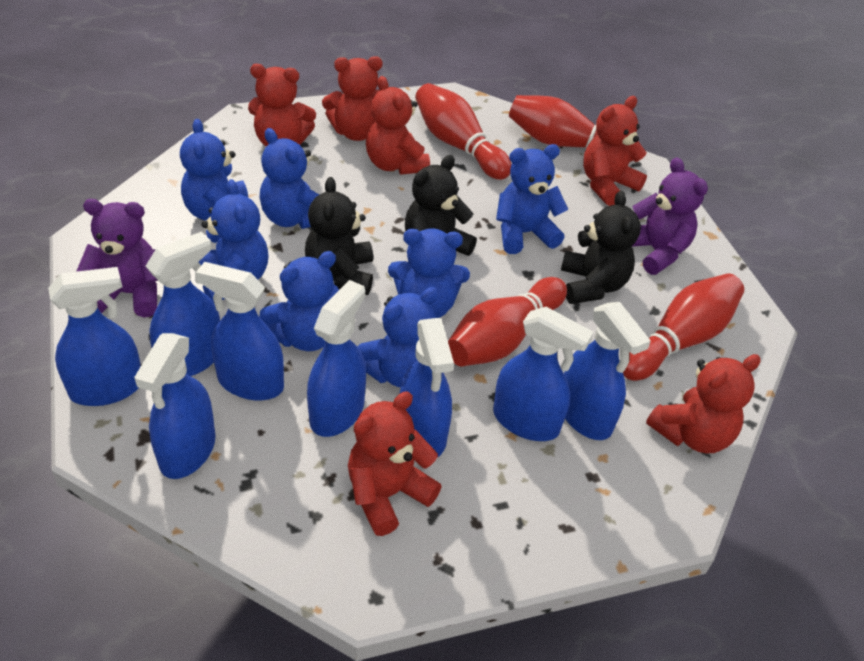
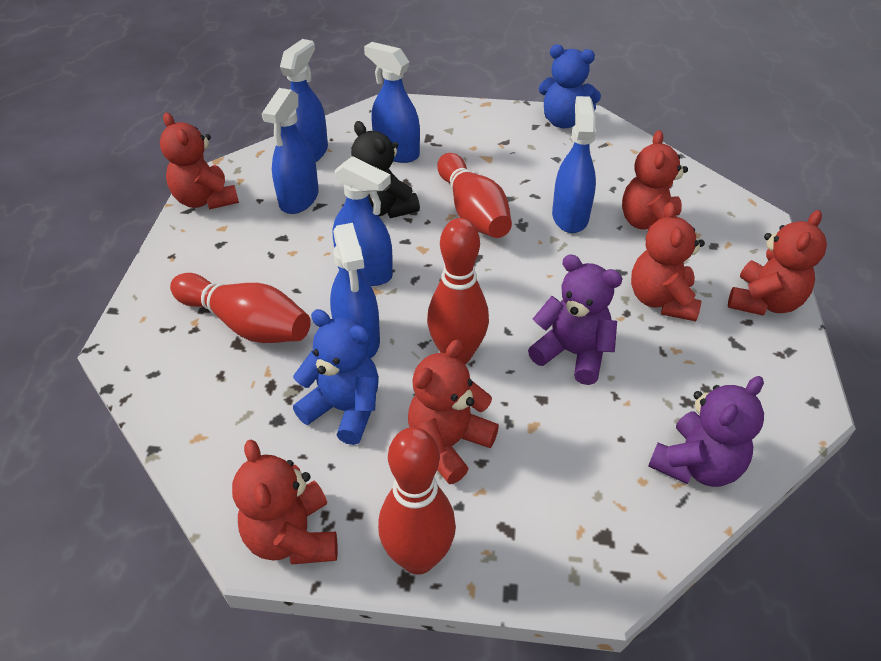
black teddy bear: [305,177,373,295] [405,155,477,256] [561,191,641,304] = 3 -> [351,121,420,218] = 1
blue spray bottle: [48,267,141,406] [134,333,216,479] [146,232,220,376] [196,262,284,401] [307,280,366,437] [400,318,454,457] [493,307,594,441] [564,302,651,440] = 8 -> [262,88,319,214] [280,39,328,162] [330,223,380,359] [333,156,393,286] [364,42,420,163] [552,96,596,233] = 6
blue teddy bear: [180,119,248,220] [199,179,268,302] [259,128,319,229] [259,251,339,351] [358,287,439,387] [388,228,470,318] [496,144,568,254] = 7 -> [293,309,379,445] [539,44,601,128] = 2

